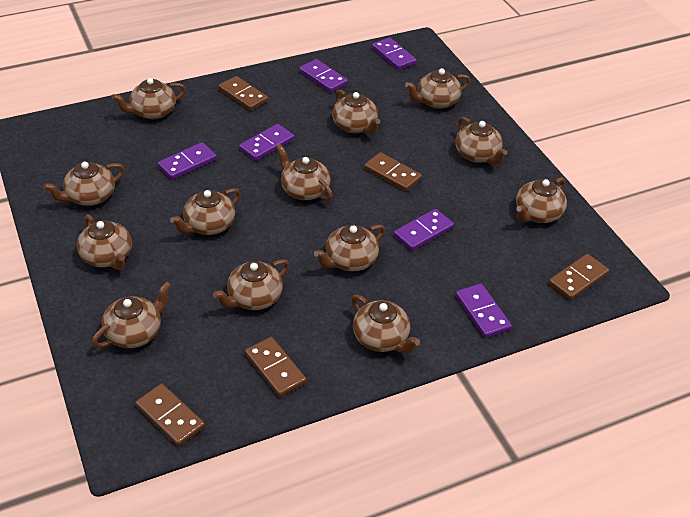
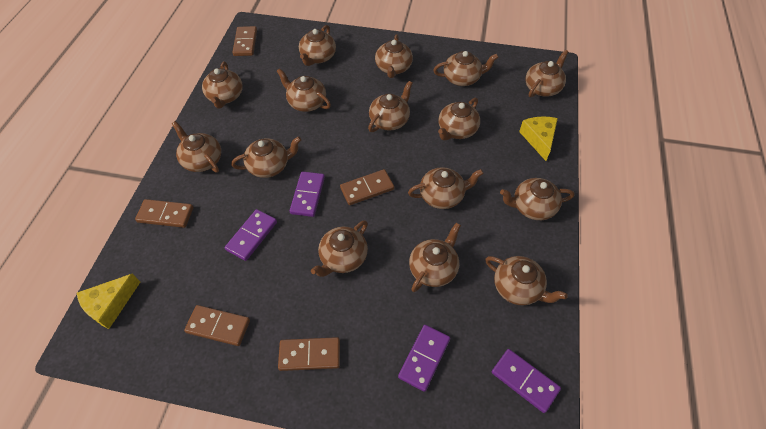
brown teapot: [43,162,125,206] [77,214,132,270] [92,282,171,348] [112,78,186,119] [170,188,241,235] [213,259,289,310] [276,144,333,201] [314,225,385,271] [332,89,380,134] [351,295,420,354] [405,68,470,109] [455,117,507,165] [516,177,567,223] = 13 -> [172,121,221,173] [202,62,243,108] [231,136,301,178] [276,68,331,112] [299,25,336,66] [311,220,368,277] [368,81,413,132] [375,34,413,78] [408,167,484,209] [409,223,461,292] [433,51,498,86] [438,98,480,140] [485,256,568,305] [500,178,574,220] [526,50,568,97] = 15
purple domino: [158,142,217,180] [239,124,294,161] [299,59,348,92] [372,38,417,70] [394,209,454,251] [456,284,512,338] = 6 -> [225,209,277,261] [289,171,325,217] [398,325,450,392] [492,349,561,413] = 4
yellow cheese: none = 0 -> [77,274,140,329] [519,116,558,161] = 2

